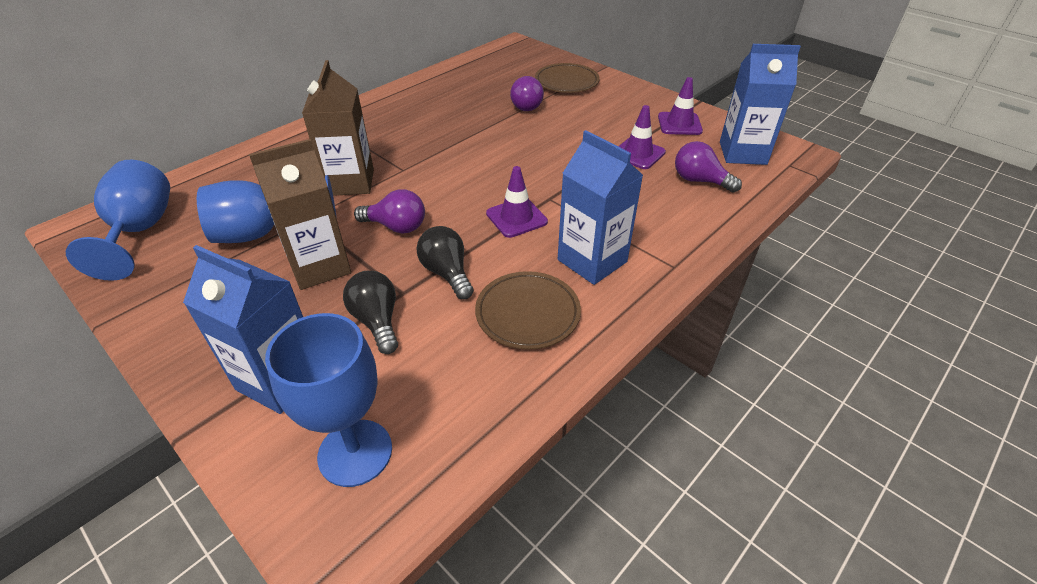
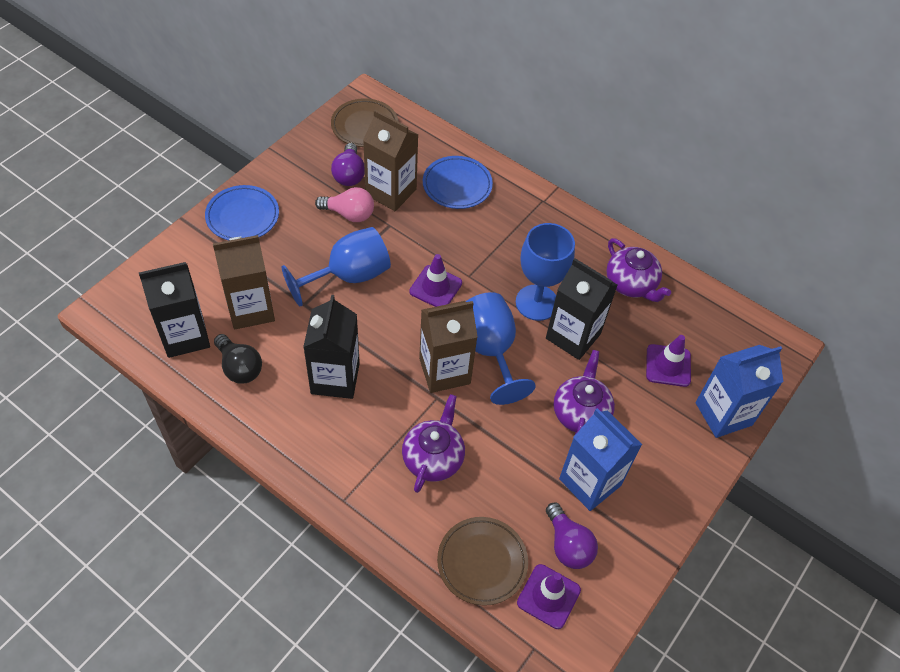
black carton: none = 0 -> [139,262,210,358] [303,295,360,399] [546,258,618,360] = 3
black light bulb: [343,271,398,354] [416,226,474,299] = 2 -> [214,334,262,384] = 1
blue carton: [183,245,303,414] [558,130,643,285] [720,44,801,165] = 3 -> [559,408,642,511] [696,345,784,438] = 2
blue plate: none = 0 -> [205,185,279,241] [423,156,493,209] = 2
brown carton: [249,139,351,290] [302,60,374,196] = 2 -> [213,235,275,330] [363,110,418,211] [419,301,478,393] = 3
pink light bulb: none = 0 -> [315,187,374,222] = 1
purple light bulb: [354,189,425,234] [510,76,544,111] [675,141,742,193] = 3 -> [331,143,365,186] [546,502,598,569] = 2
purple teapot: none = 0 -> [402,394,465,493] [554,350,615,435] [606,238,671,302] = 3

